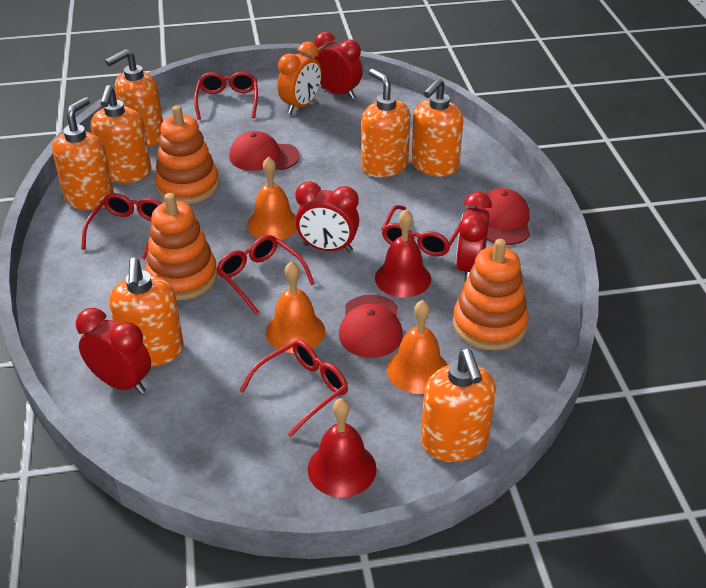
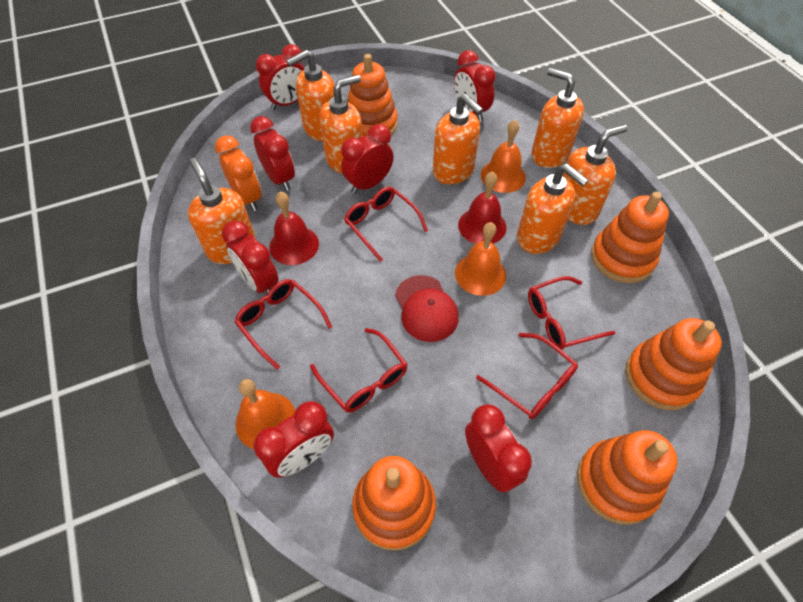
orange stacking toy: [145,193,217,300] [155,105,219,204] [453,239,529,350] = 3 -> [348,54,398,136] [352,456,436,551] [577,430,677,525] [591,192,669,283] [626,318,722,410] = 5
red cap: [229,131,300,171] [339,295,403,358] [475,188,530,245] = 3 -> [395,275,459,342] = 1
red clock: [76,308,151,394] [295,181,359,252] [314,32,363,99] [456,192,492,282] = 4 -> [222,221,279,294] [250,116,295,191] [253,401,334,478] [256,44,304,110] [341,124,394,194] [454,50,496,122] [465,404,532,492] = 7

